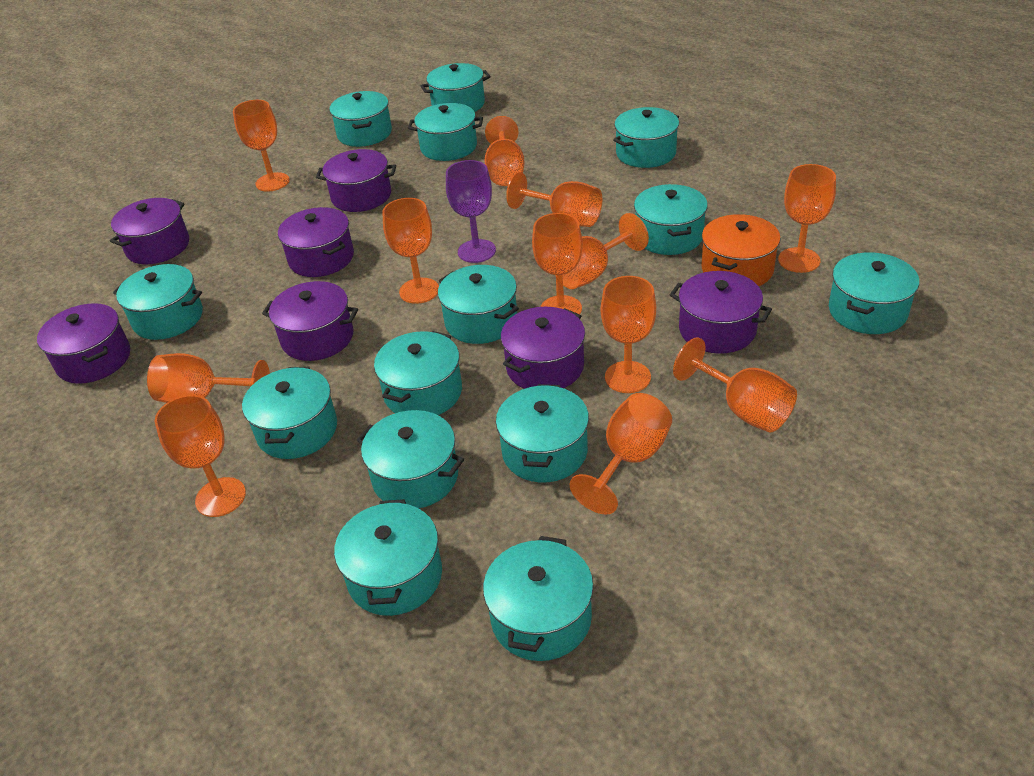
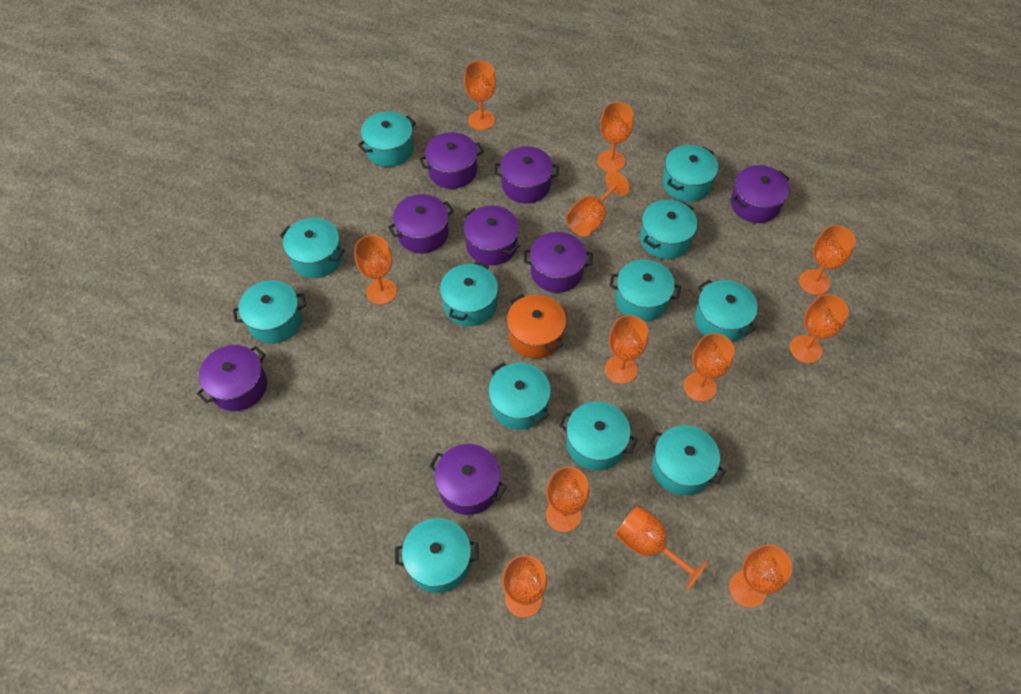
purple goblet: [446,160,496,263] = 1 -> none = 0
purple pot: [37,303,130,384] [110,198,189,264] [262,281,358,361] [278,207,354,277] [316,149,396,212] [501,307,585,389] [670,271,772,354] = 7 -> [197,345,267,411] [388,194,454,253] [419,132,484,189] [429,444,507,515] [464,206,520,265] [494,146,559,203] [524,232,592,293] [731,165,790,223] = 8
turquoise pot: [113,264,203,340] [242,367,337,459] [329,91,392,147] [334,499,442,616] [357,410,464,508] [374,331,462,415] [408,103,483,161] [420,63,491,112] [438,265,519,344] [483,536,593,661] [496,384,589,482] [613,107,679,168] [634,184,708,255] [829,252,919,334] = 14 -> [233,280,306,344] [280,218,345,278] [358,111,416,167] [395,518,479,593] [440,262,498,326] [488,363,551,430] [559,401,637,471] [610,259,681,322] [640,200,698,259] [648,425,726,496] [662,145,718,202] [695,279,758,342] = 12

